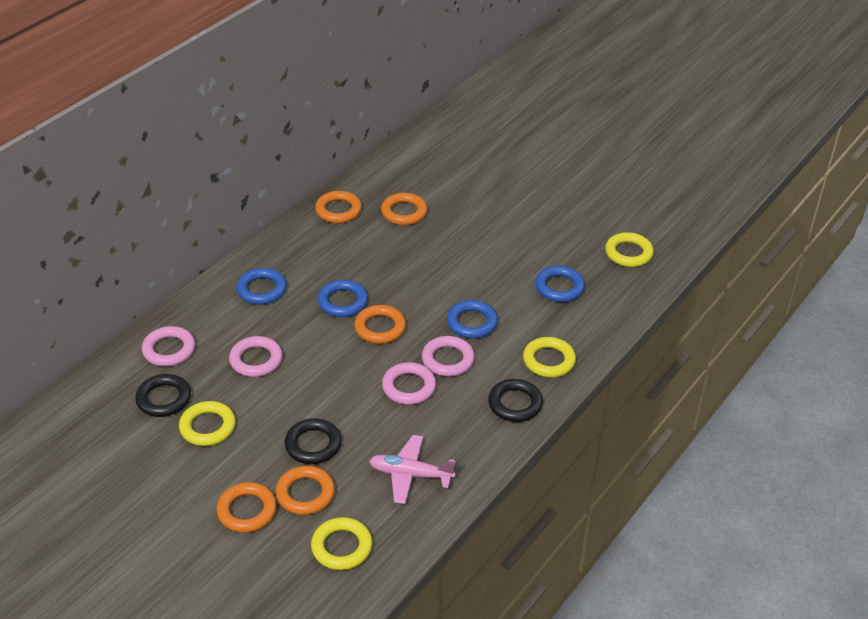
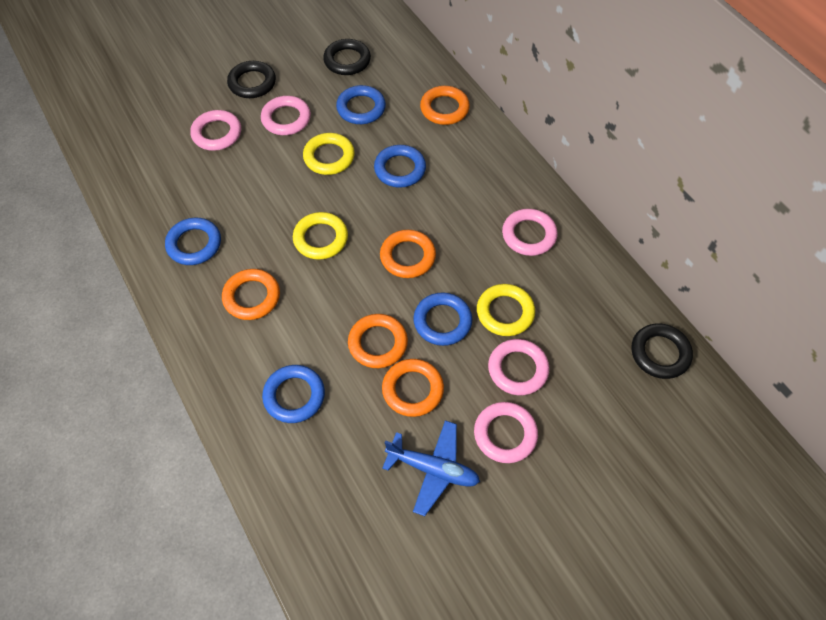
blue plane: none = 0 -> [382,420,480,516] = 1
blue ring: [236,268,287,305] [317,280,368,317] [447,300,498,339] [535,266,585,302] = 4 -> [165,218,221,265] [262,365,325,423] [336,85,386,124] [374,145,426,188] [413,292,472,346] = 5
pink plane: [369,435,456,504] = 1 -> none = 0
pink ring: [142,326,195,366] [229,336,283,377] [382,362,436,405] [422,336,475,376] = 4 -> [190,110,241,151] [261,96,311,135] [474,402,538,463] [488,339,550,395] [502,209,558,256] = 5
yellow ring: [179,401,236,446] [311,517,372,570] [523,337,576,377] [605,232,654,267] = 4 -> [293,212,348,260] [303,133,355,175] [477,284,535,336] = 3

